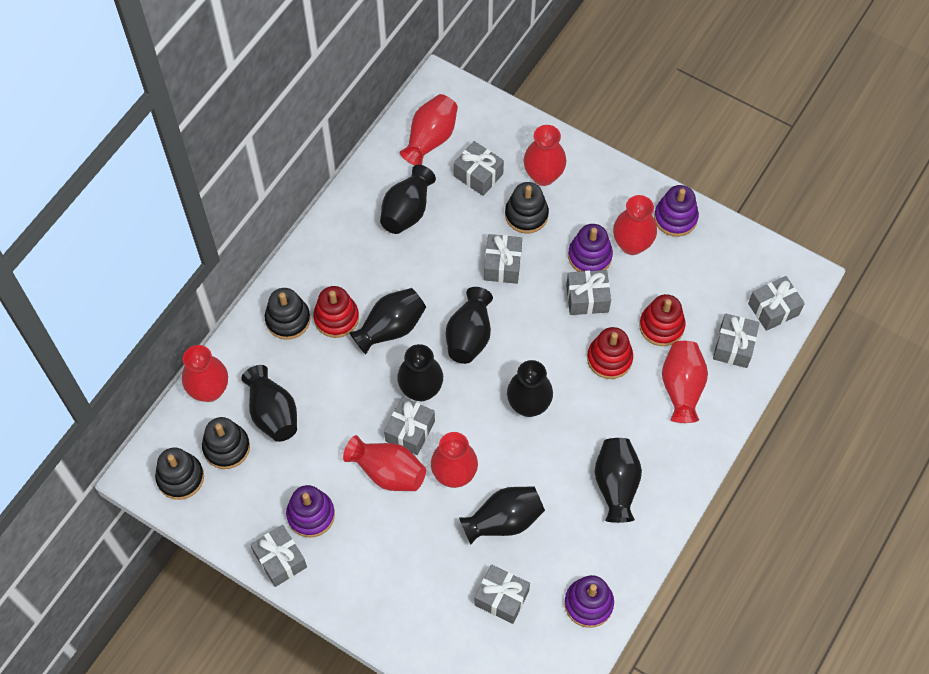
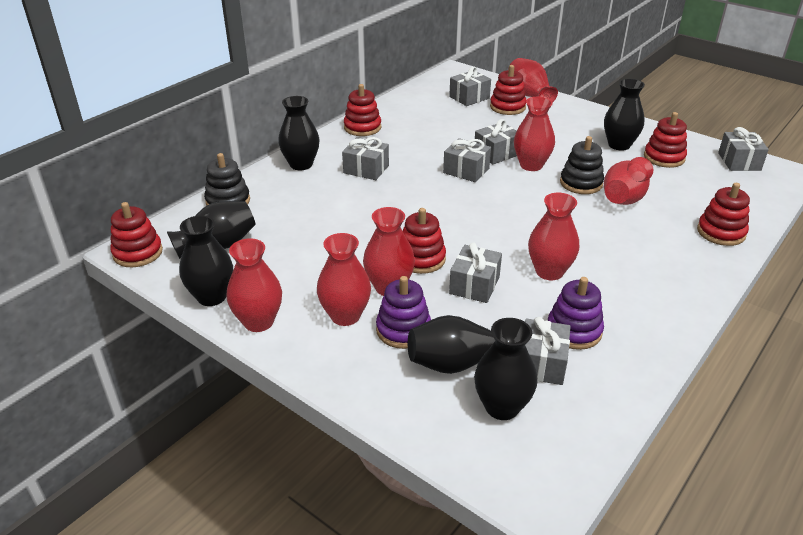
black stacking toy: [155,447,204,500] [202,417,250,469] [265,288,310,340] [505,182,549,234] = 4 -> [204,153,250,206] [560,136,604,194] = 2
black vase: [241,365,297,442] [349,288,426,355] [380,165,436,234] [397,344,443,401] [446,287,493,364] [459,486,545,544] [507,360,553,417] [594,438,642,523] = 8 -> [167,201,256,259] [179,215,233,306] [278,96,320,170] [408,315,495,374] [474,318,537,420] [604,78,645,151] = 6
grey gift: [250,525,307,587] [384,397,435,455] [454,141,504,196] [474,565,530,624] [484,234,522,284] [566,270,611,315] [713,314,760,368] [748,276,805,331] = 8 -> [342,137,389,180] [443,138,491,182] [449,66,491,106] [449,242,502,303] [475,119,517,164] [525,317,571,385] [718,127,769,171] = 7
purple stacking toy: [286,485,335,538] [564,575,614,628] [568,224,613,272] [654,185,699,237] = 4 -> [376,276,431,349] [548,277,604,350] = 2
red stacking toy: [313,286,359,338] [587,327,633,379] [639,294,685,346] = 3 -> [110,202,163,267] [344,84,381,136] [403,208,446,274] [490,65,526,115] [644,112,687,168] [697,183,750,246] = 6

